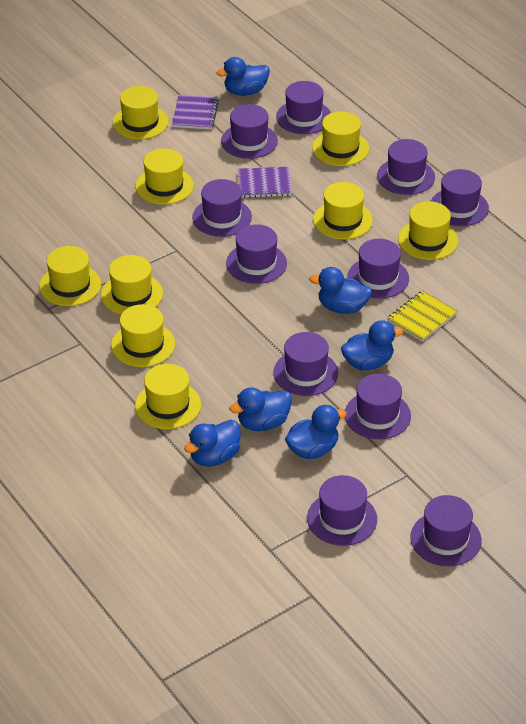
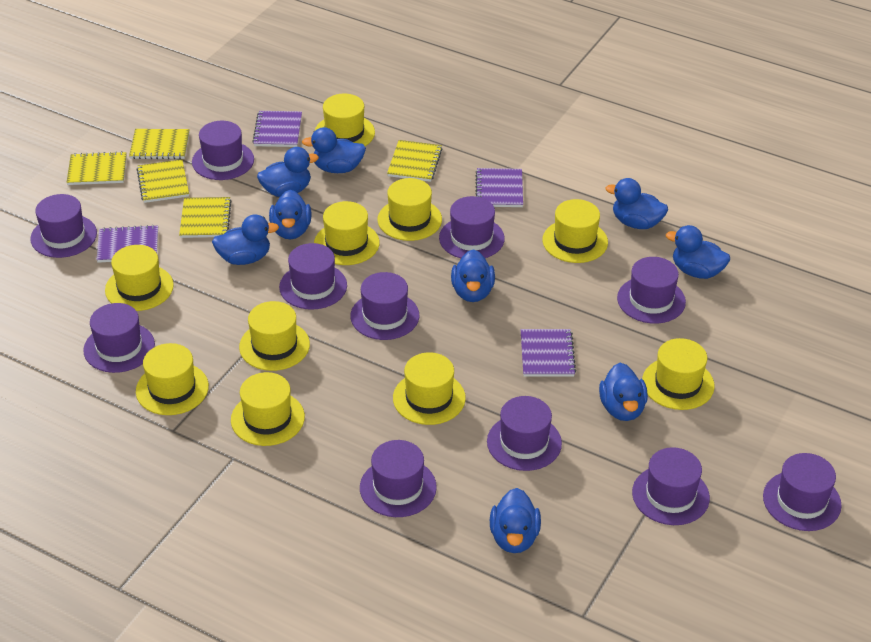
blue duck: [184,420,241,467] [216,57,270,96] [229,388,292,431] [285,405,347,459] [309,267,372,314] [341,320,403,370] = 6 -> [212,214,279,265] [257,147,319,197] [269,190,312,239] [302,127,366,173] [451,249,495,302] [490,488,541,553] [599,363,648,421] [605,178,668,229] [666,225,730,279] = 9
purple notebook: [172,95,219,129] [238,167,292,198] = 2 -> [96,225,158,263] [252,111,302,147] [475,168,523,207] [520,329,576,377] = 4
yellow hat: [39,246,101,306] [101,255,163,315] [111,304,175,367] [113,86,169,140] [135,148,194,205] [135,364,201,429] [312,111,369,166] [313,182,373,240] [398,201,458,260] = 9 -> [105,245,174,311] [136,343,209,415] [231,372,305,446] [239,301,310,371] [314,201,380,265] [315,94,375,146] [378,178,442,241] [393,352,466,425] [542,199,608,263] [642,338,715,410] = 10
yellow notebook: [387,290,457,342] = 1 -> [67,151,127,185] [129,129,190,159] [137,159,189,203] [179,197,232,238] [387,140,443,182] = 5

